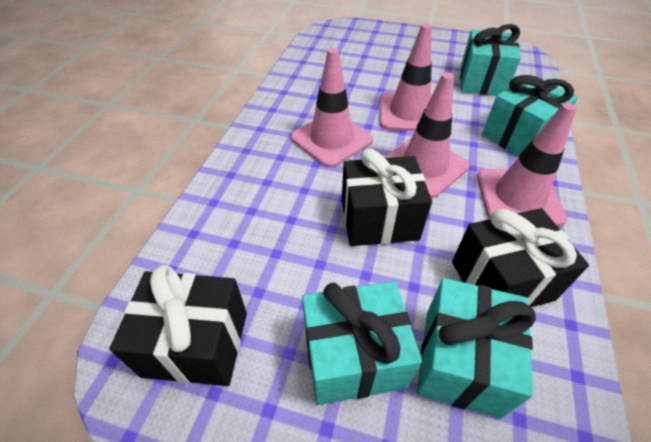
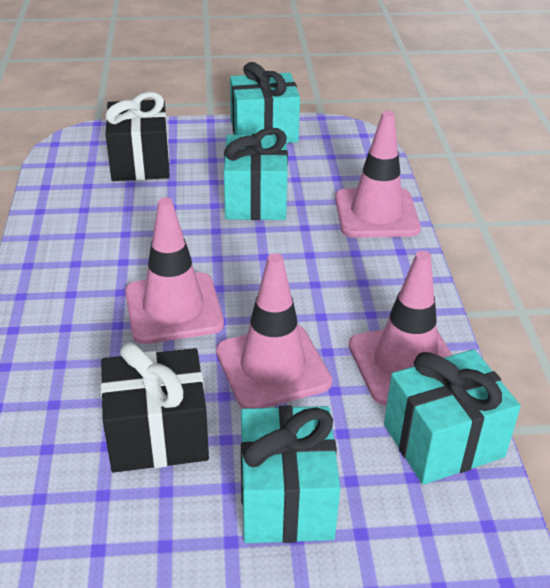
black gift: [109,265,247,386] [342,148,432,246] [452,208,589,307] = 3 -> [100,342,209,473] [105,92,170,181] = 2

